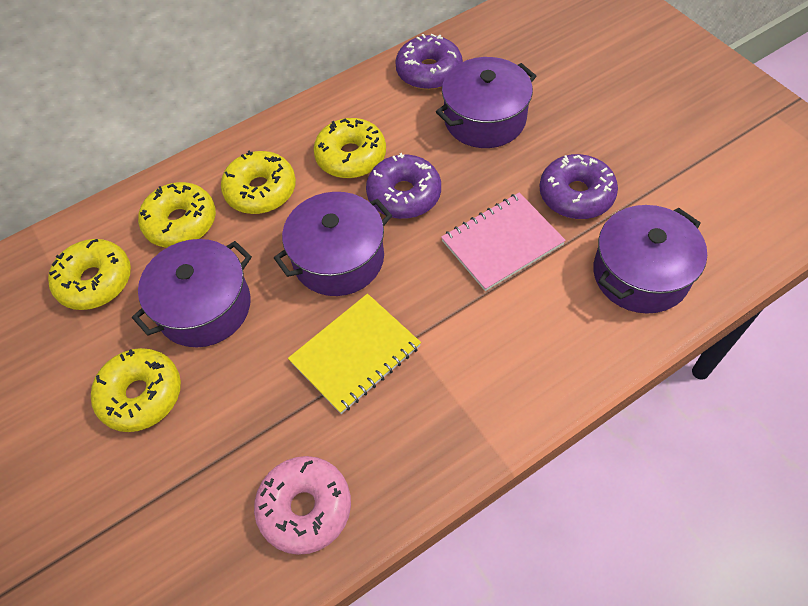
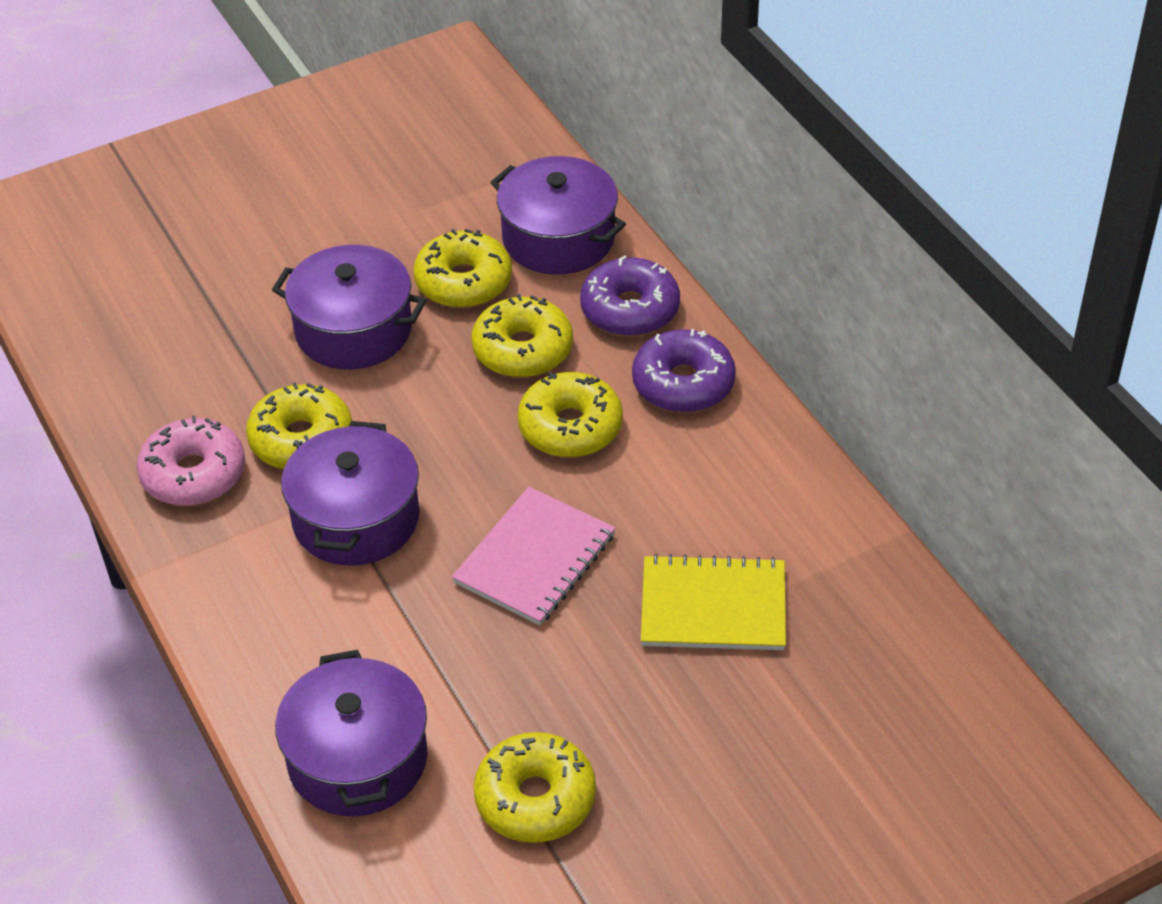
purple donut: [366,153,441,219] [395,34,463,90] [539,154,618,219] = 3 -> [580,256,680,336] [632,329,736,413] = 2

